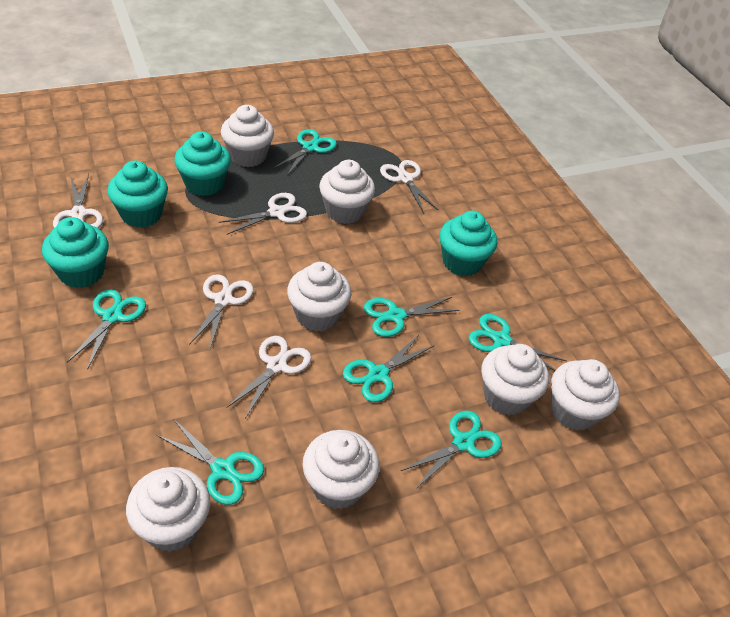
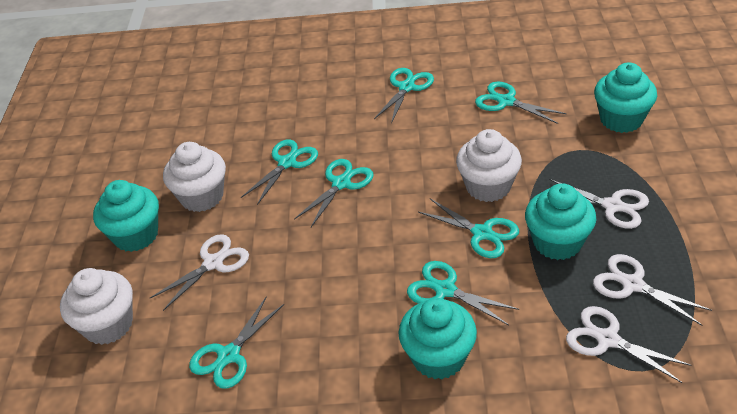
white cupcake: [126,467,211,552] [221,105,274,167] [287,262,352,332] [302,430,379,509] [319,160,375,224] [481,344,549,415] [551,359,620,431] = 7 -> [60,268,133,345] [163,142,226,212] [456,129,522,202] = 3
white scissors: [53,174,103,228] [189,274,254,349] [219,193,307,235] [226,336,311,419] [380,160,439,214] = 5 -> [150,234,249,311] [549,179,649,229] [566,306,692,383] [593,254,712,326] = 4

